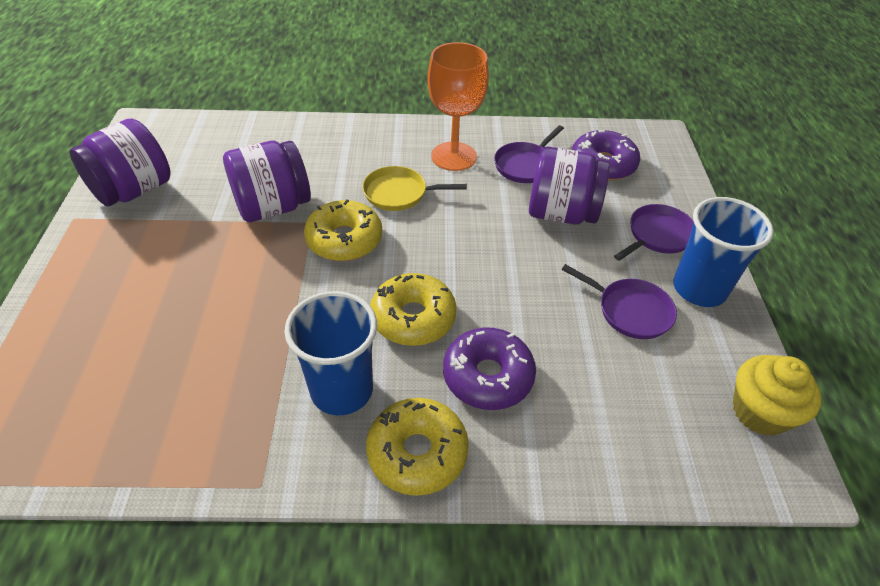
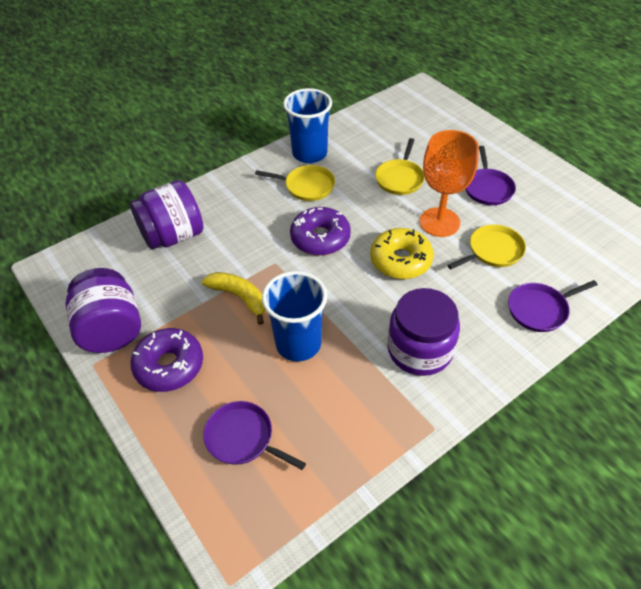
yellow banana: none = 0 -> [202,272,266,325] = 1
yellow cupcake: [733,355,822,436] = 1 -> none = 0
yellow donut: [304,200,382,261] [366,398,469,496] [370,273,457,346] = 3 -> [371,228,434,279] = 1
yellow pan: [362,166,467,211] = 1 -> [255,165,335,201] [375,138,425,195] [447,224,526,269] = 3

